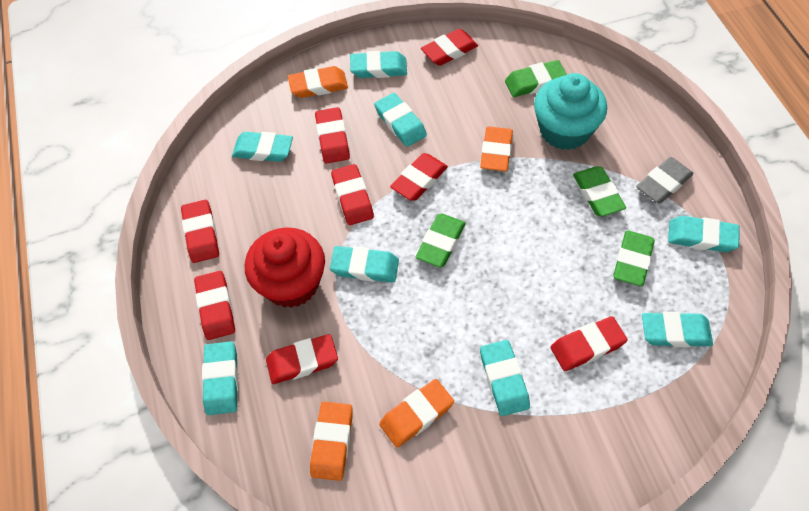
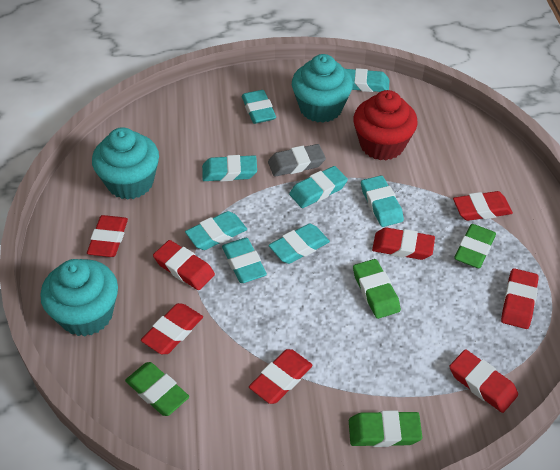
orange eraser: [288,66,348,98] [310,402,353,481] [379,379,454,448] [480,126,513,171] = 4 -> none = 0
turquoise cupcake: [534,73,607,150] = 1 -> [40,259,118,336] [92,127,159,200] [292,54,353,123] = 3

